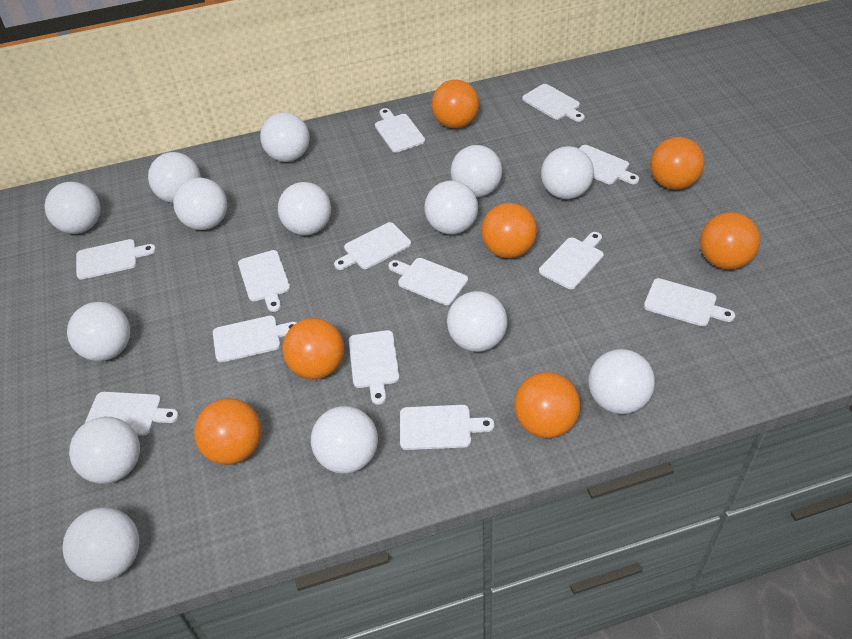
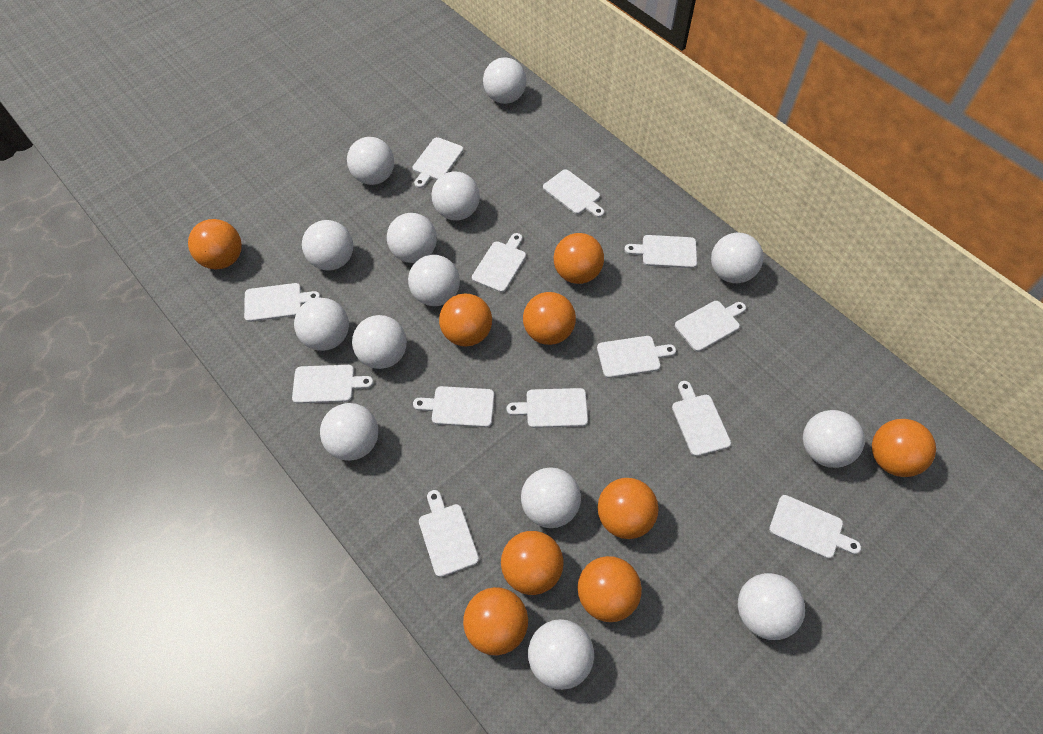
orange ball: [194,398,262,465] [282,318,344,380] [432,80,479,129] [481,203,537,258] [514,372,581,438] [650,137,705,190] [700,212,760,270] = 7 -> [188,219,242,269] [439,293,492,346] [463,587,528,655] [501,531,564,595] [523,292,576,345] [554,233,604,284] [578,556,642,622] [598,478,659,539] [872,419,936,477] = 9

